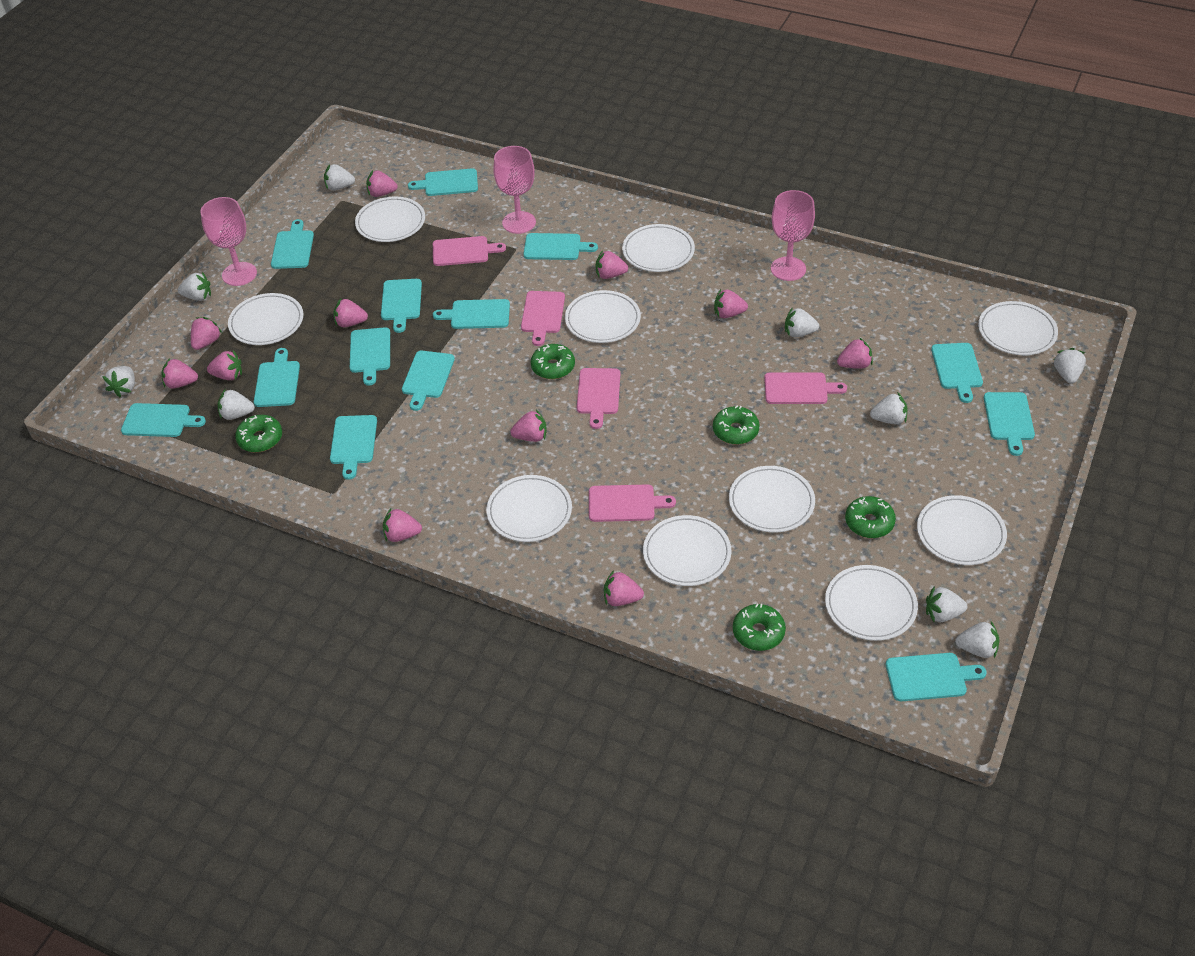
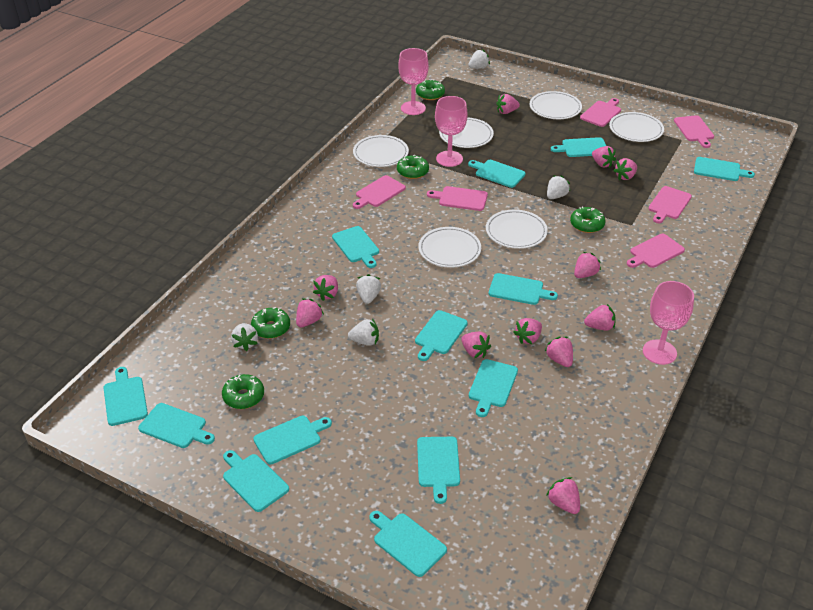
pink cutting board: [433,236,506,266] [521,291,565,346] [577,368,620,429] [589,484,676,522] [764,372,847,404] = 5 -> [353,175,406,209] [427,186,488,211] [580,98,621,127] [627,234,685,268] [648,186,692,223] [674,115,714,148] = 6
white plate: [228,293,304,345] [355,197,425,242] [486,475,572,542] [565,290,641,343] [622,224,695,272] [643,515,731,586] [729,466,815,533] [825,565,918,641] [917,495,1007,565] [978,301,1058,355] = 10 -> [353,135,409,167] [418,227,481,268] [439,117,494,148] [486,210,548,249] [529,91,582,119] [609,112,664,142] = 6
white strawberry: [102,366,135,397] [178,272,211,301] [218,389,255,420] [324,164,355,191] [785,307,819,337] [870,392,907,424] [926,586,967,622] [955,621,999,658] [1054,348,1086,384] = 9 -> [231,323,258,351] [348,319,379,346] [356,274,381,304] [469,49,490,69] [547,175,570,199] = 5

